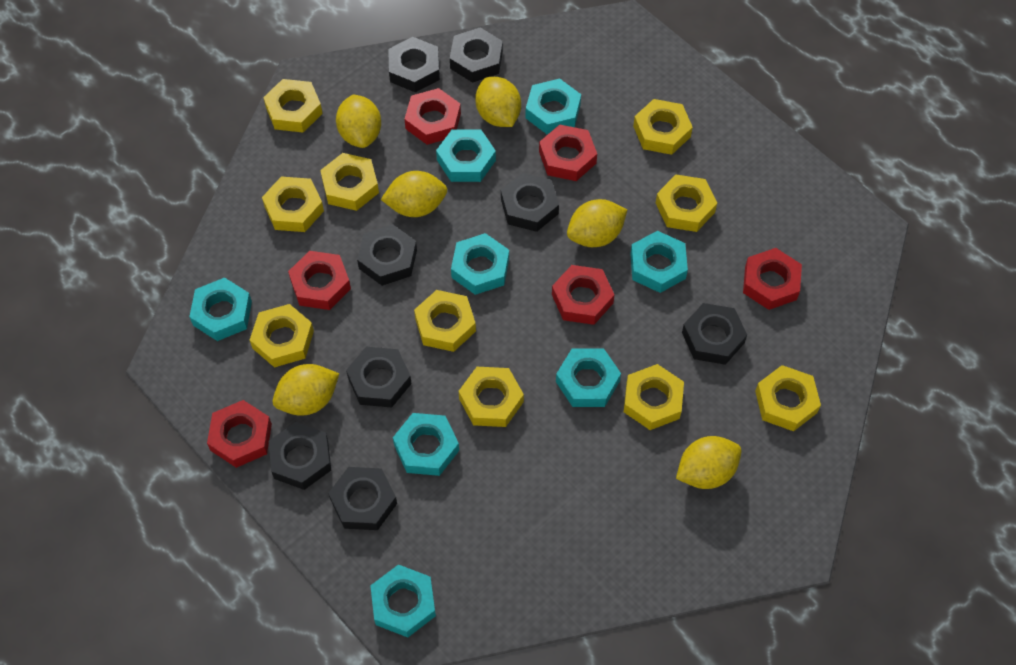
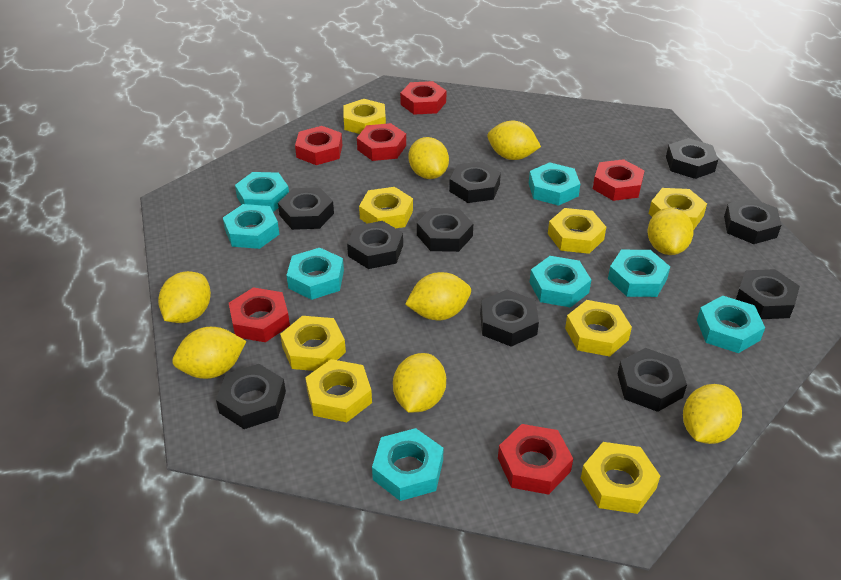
black nut: [269,422,331,490] [328,467,397,530] [346,347,412,408] [357,224,417,286] [388,37,440,92] [450,28,503,83] [501,173,559,232] [682,303,747,365] = 8 -> [216,364,286,429] [278,187,334,230] [347,221,403,269] [417,208,473,252] [449,161,501,203] [480,290,539,347] [618,348,687,412] [666,138,718,179] [724,198,781,244] [736,269,800,319] = 10
yellow lemon: [273,364,339,416] [336,94,381,148] [381,171,447,217] [475,77,521,127] [567,199,627,247] [676,436,742,489] = 6 -> [158,271,211,323] [172,327,246,379] [393,353,446,413] [405,272,471,320] [409,137,449,179] [488,121,541,160] [647,208,694,255] [683,384,742,444] = 8
yellow nut: [250,304,314,367] [262,176,324,232] [263,79,323,133] [320,153,379,211] [414,290,476,352] [459,367,524,427] [624,364,684,430] [633,99,693,155] [656,174,717,232] [755,365,821,431] = 10 -> [280,316,346,371] [305,359,372,422] [344,99,386,134] [359,187,413,228] [548,208,606,254] [565,300,632,357] [581,442,660,514] [649,188,707,230] = 8

